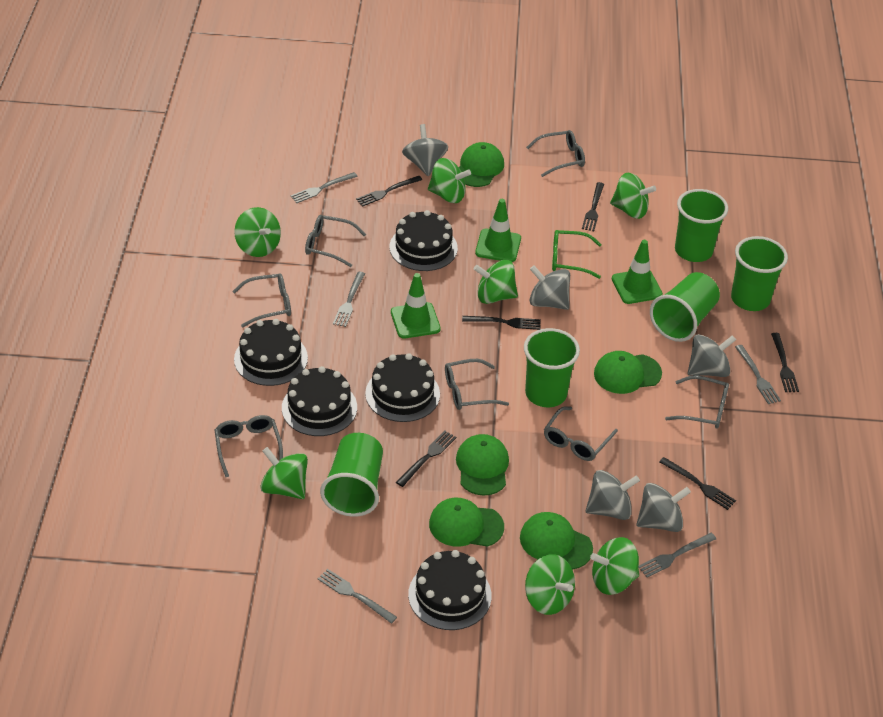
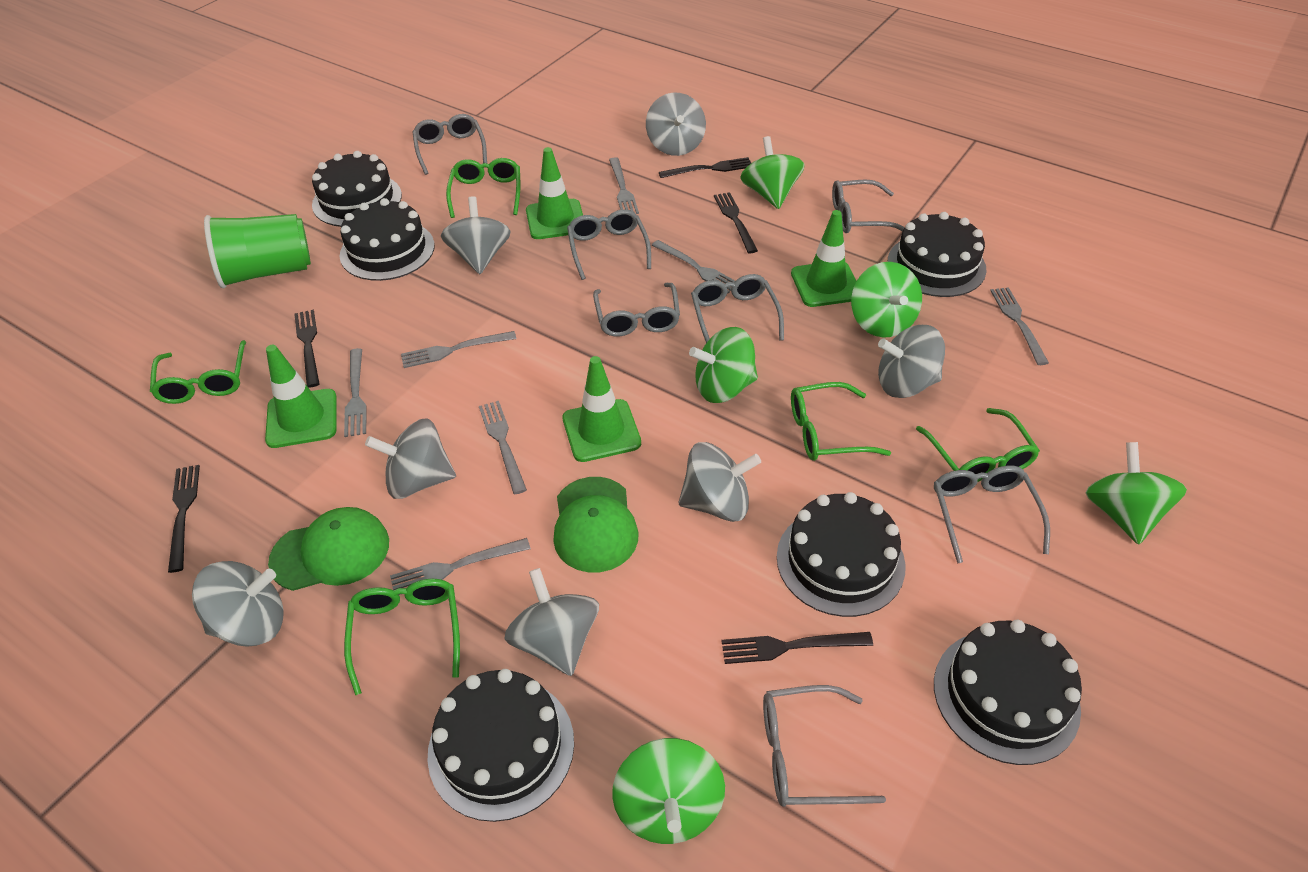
black cake: [234,319,308,386] [282,366,357,436] [365,353,440,422] [390,210,458,271] [408,550,492,630] = 5 -> [312,151,402,227] [340,198,435,281] [427,669,574,822] [777,492,906,617] [888,212,987,297] [934,620,1082,765] = 6
black fork: [356,176,422,206] [396,431,456,487] [462,316,541,330] [582,182,604,231] [659,457,736,510] [771,333,799,392] = 6 -> [168,465,200,573] [294,309,320,388] [659,157,751,178] [714,192,758,253] [722,632,873,664] = 5
green cap: [429,498,504,547] [456,434,509,496] [459,142,504,187] [520,512,593,570] [594,351,662,394] = 5 -> [268,507,389,591] [553,477,638,572] = 2
green cup: [320,433,383,517] [524,328,580,407] [650,272,720,342] [675,189,728,262] [731,236,788,311] = 5 -> [204,214,311,288] = 1
green glasses: [552,230,602,279] = 1 -> [150,340,246,404] [344,579,460,695] [446,158,520,218] [791,382,891,461] [916,408,1040,482] = 5
green spinning top: [234,207,281,257] [260,447,308,499] [428,158,471,203] [474,260,518,304] [525,554,575,615] [590,537,639,595] [610,173,656,219] = 7 -> [612,738,725,844] [689,327,758,403] [740,136,805,209] [851,262,922,338] [1085,442,1187,545] = 5
green traffic cone: [391,273,441,339] [475,199,521,262] [612,240,663,304] = 3 -> [265,345,337,448] [526,147,583,239] [562,356,641,462] [791,210,856,307] = 4
grey fork: [290,172,358,203] [318,569,397,624] [333,272,365,327] [638,533,716,577] [735,345,781,404] = 5 -> [344,348,367,437] [390,538,531,595] [401,331,517,368] [479,401,527,494] [609,157,639,214] [652,240,735,294] [990,287,1049,365] = 7
grey spinning top: [402,124,448,176] [529,265,570,310] [585,470,640,520] [637,483,691,532] [688,334,736,377] = 5 -> [192,561,284,647] [365,418,456,499] [441,196,511,274] [504,568,599,676] [646,93,706,156] [678,442,761,522] [878,325,945,398] = 7

